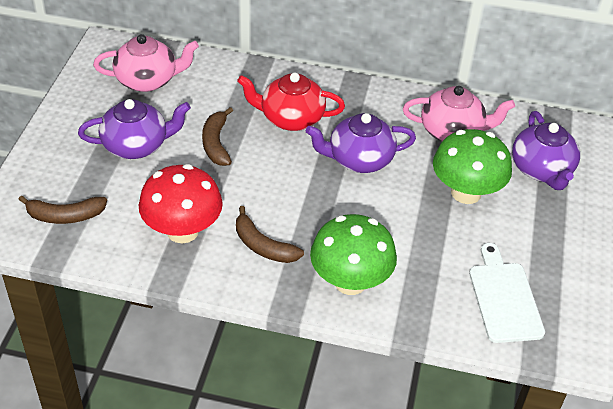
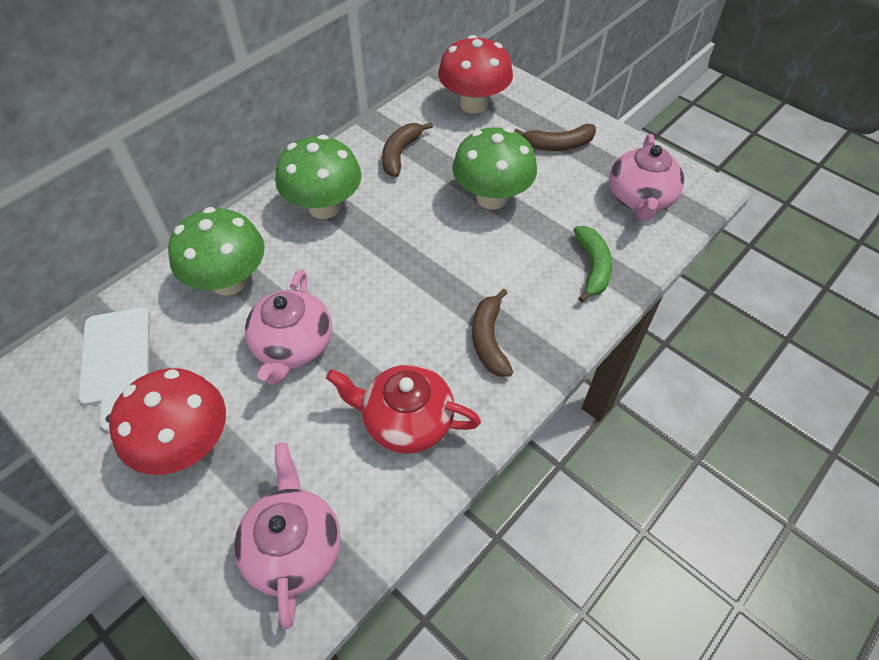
green banana: none = 0 -> [573,226,612,302] = 1
green mushroom: [310,214,397,295] [433,129,512,204] = 2 -> [168,207,265,295] [275,135,362,219] [453,127,537,210] = 3
pink teapot: [93,34,199,92] [403,86,515,141] = 2 -> [234,442,341,629] [245,270,332,385] [609,134,684,221] = 3
purple teapot: [78,99,191,159] [306,113,416,173] [512,111,580,190] = 3 -> none = 0
red mushroom: [139,164,223,243] = 1 -> [109,368,226,475] [438,35,513,114] = 2

